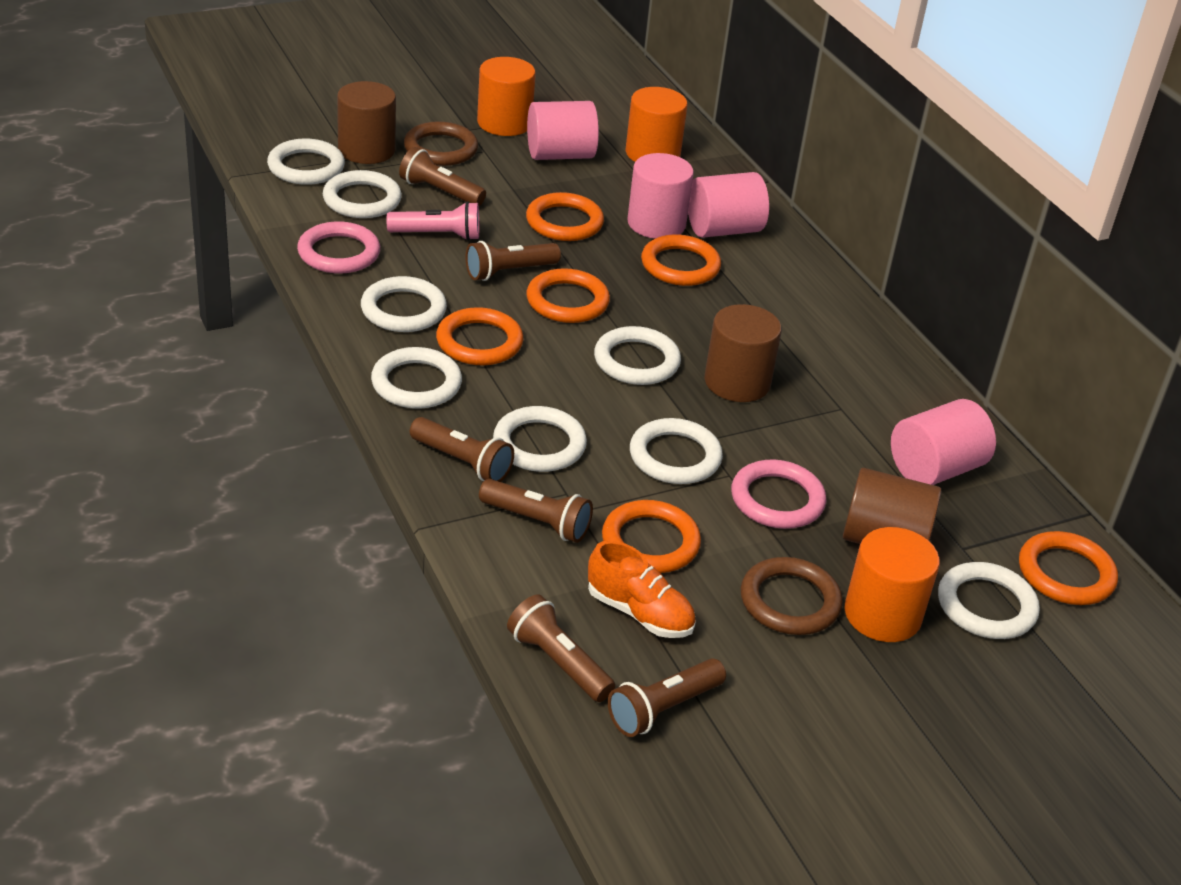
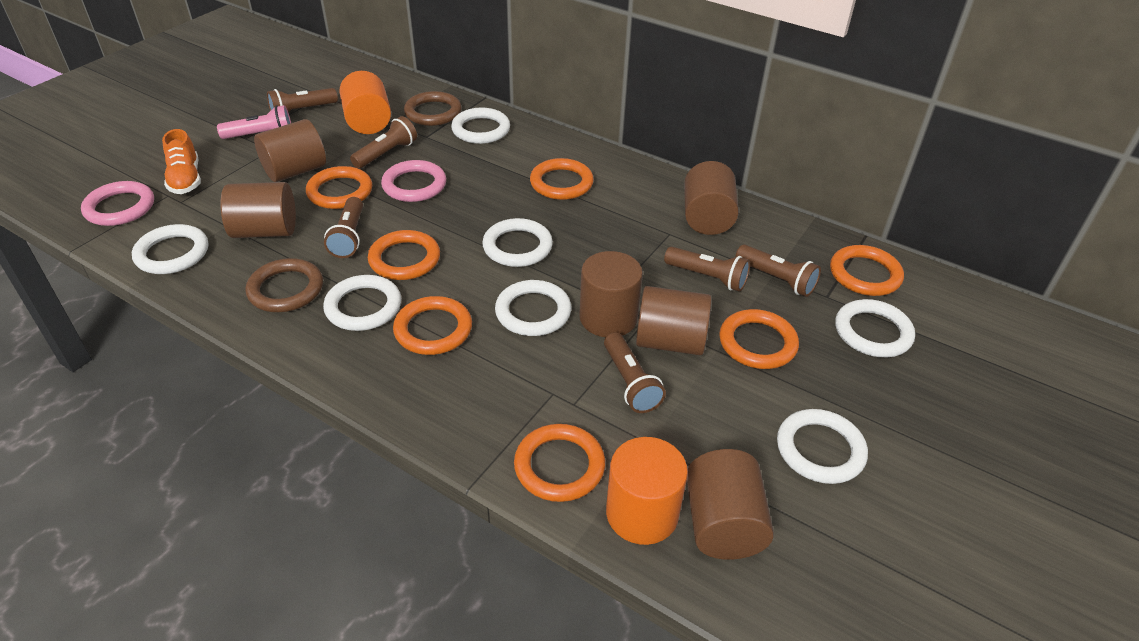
brown cylinder: [337,81,396,164] [705,304,782,402] [843,468,941,544] = 3 -> [220,182,296,238] [254,119,326,182] [580,251,643,337] [636,286,712,355] [684,161,739,235] [687,449,774,560] = 6
orange cylinder: [477,57,536,136] [625,87,688,162] [844,527,940,642] = 3 -> [339,71,391,134] [606,437,688,545] = 2
orange ring: [436,307,523,365] [526,192,604,241] [526,268,610,323] [602,500,701,573] [641,235,721,286] [1019,531,1118,605] = 6 -> [306,166,372,209] [368,230,440,280] [393,296,472,355] [514,424,605,502] [530,158,594,200] [719,309,799,369] [830,245,904,296] = 7
pink cylinder: [527,101,599,160] [627,153,694,239] [688,172,769,238] [891,399,996,485] = 4 -> none = 0
white ring: [267,139,345,185] [323,170,402,218] [361,276,447,332] [371,347,462,409] [493,406,587,472] [594,326,681,385] [630,418,723,484] [938,562,1040,639] = 8 -> [132,224,208,274] [323,275,401,331] [451,108,510,144] [482,218,553,267] [495,280,571,336] [777,409,868,484] [835,299,915,357] = 7

